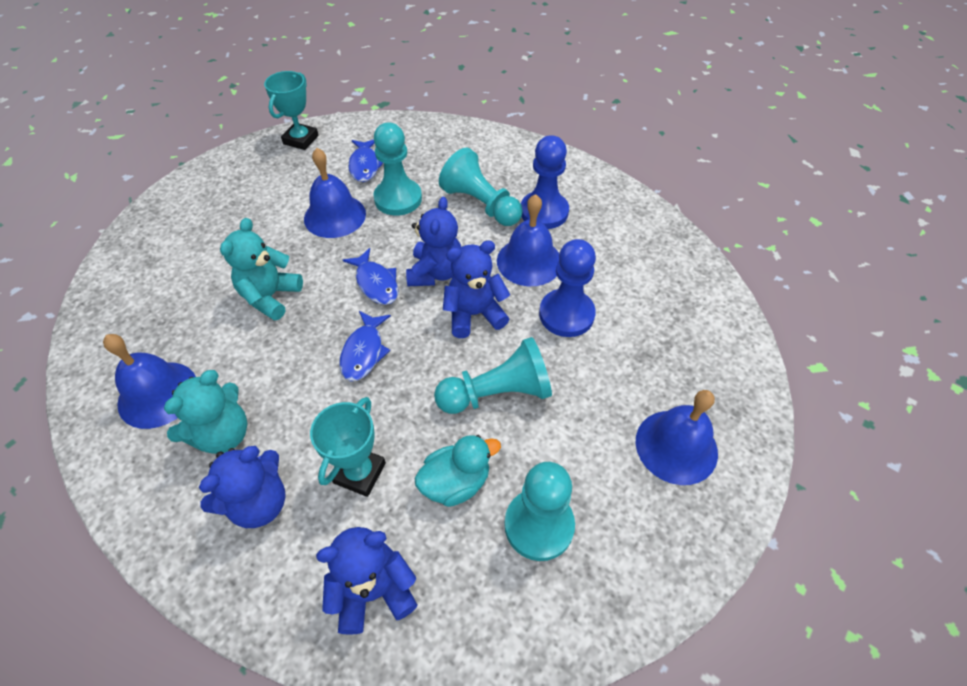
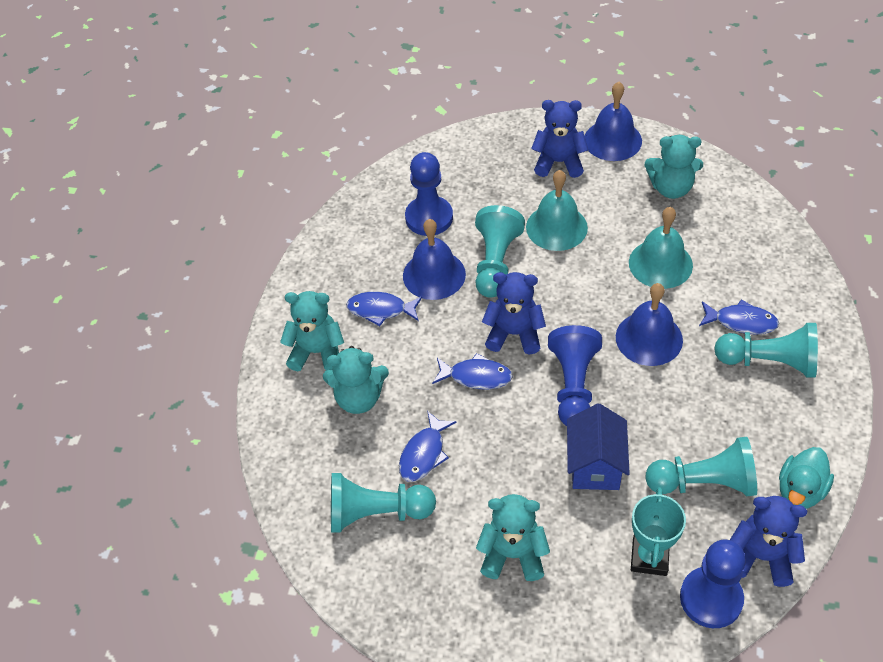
blue bell: [103,334,196,429] [304,148,366,238] [497,194,559,286] [635,390,718,485] = 4 -> [403,219,466,300] [585,82,642,161] [616,283,683,366] = 3
blue fish: [339,311,391,381] [343,248,398,305] [348,140,383,182] = 3 -> [346,292,422,326] [399,411,457,482] [432,353,513,389] [699,299,779,335] = 4
blue house: none = 0 -> [567,404,630,490] = 1
blue pawn: [521,135,569,229] [539,239,596,337] = 2 -> [405,152,453,236] [548,325,602,426] [680,539,746,628] = 3
blue teddy bear: [199,446,286,528] [316,527,418,635] [406,197,461,286] [443,241,510,338] = 4 -> [482,272,546,355] [531,100,588,178] [730,496,808,587] = 3
turquoise bell: none = 0 -> [526,170,588,251] [629,207,693,289] = 2
turquoise teddy bear: [164,370,248,454] [220,218,303,321] = 2 -> [280,291,344,371] [323,346,389,414] [476,494,550,581] [645,135,703,199] = 4
turquoise trophy: [264,71,319,150] [310,397,386,497] = 2 -> [631,487,686,576] = 1

